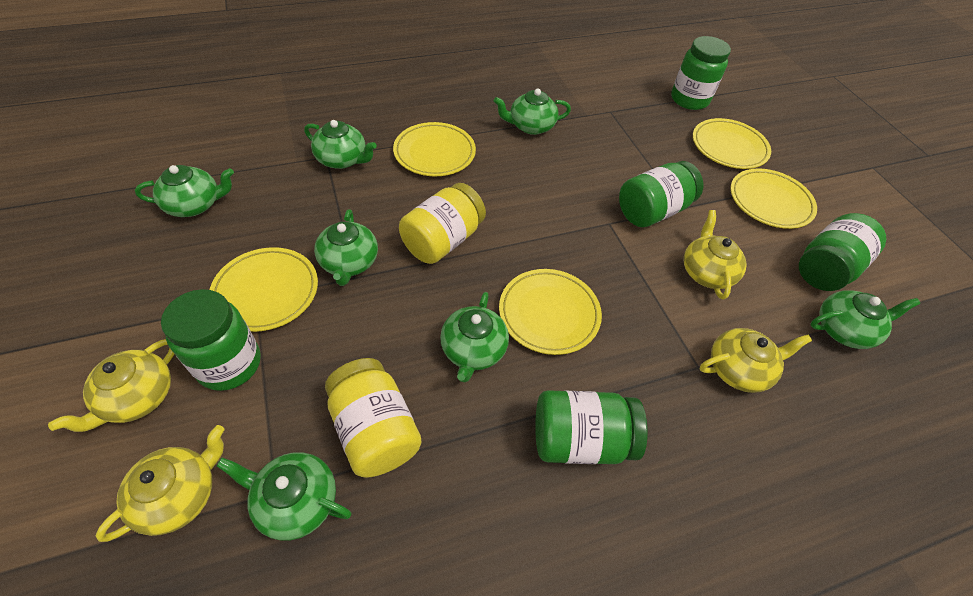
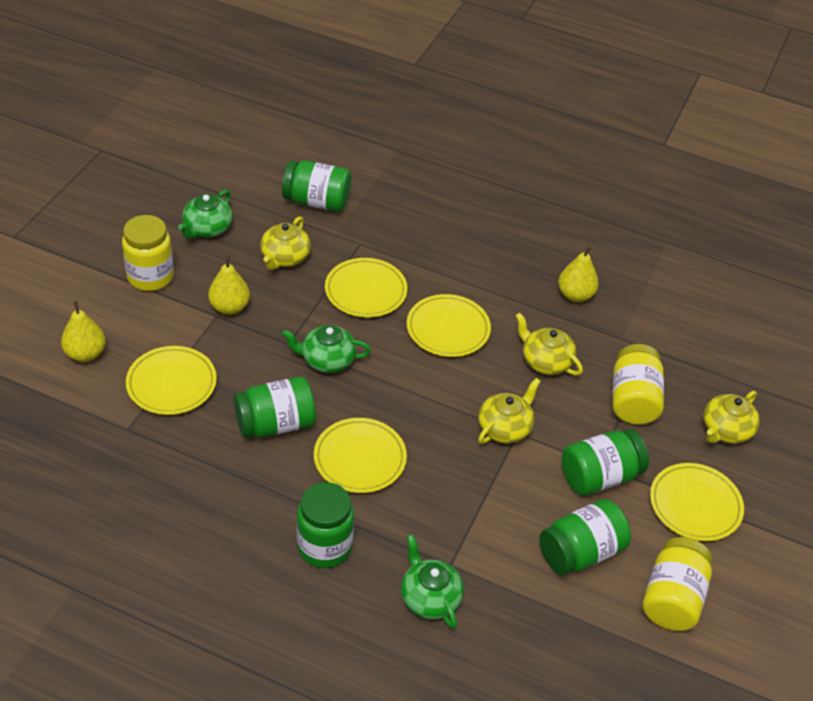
green teapot: [135,165,234,217] [216,452,352,541] [304,120,377,169] [314,209,378,286] [440,292,509,383] [494,89,571,135] [810,290,920,349] = 7 -> [178,190,233,239] [282,325,371,373] [401,534,464,629] = 3
yellow jar: [325,358,422,478] [399,183,486,264] = 2 -> [122,215,174,291] [613,344,664,425] [643,537,712,631] = 3
yellow pear: none = 0 -> [61,300,106,362] [208,254,250,315] [558,245,599,302] = 3

